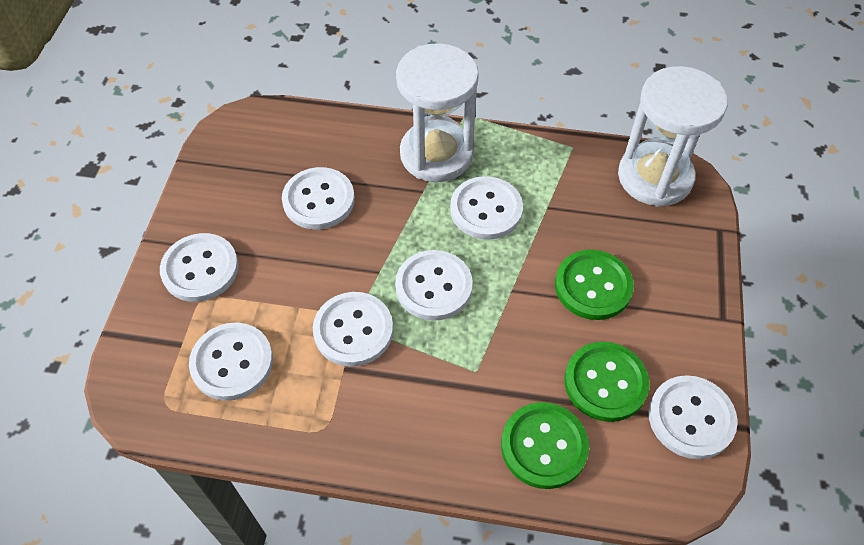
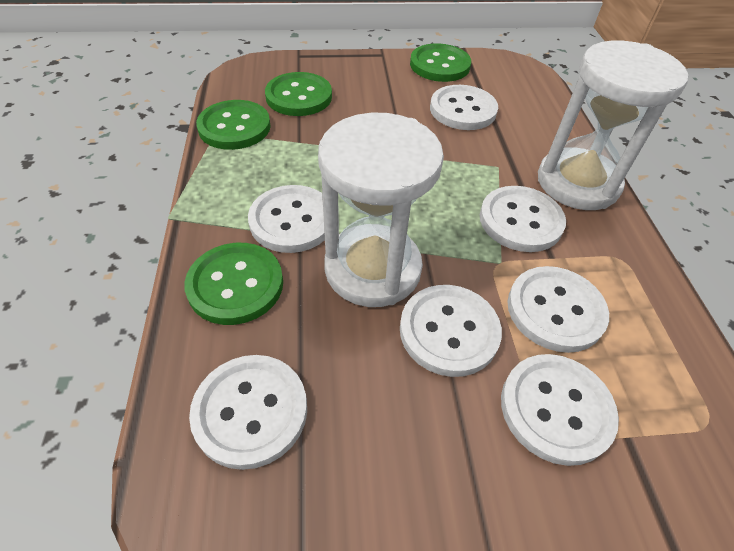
green button: [501,402,589,489] [555,250,634,320] [564,342,649,422] = 3 -> [184,243,283,325] [196,100,271,150] [265,72,332,116] [410,43,471,82] = 4

